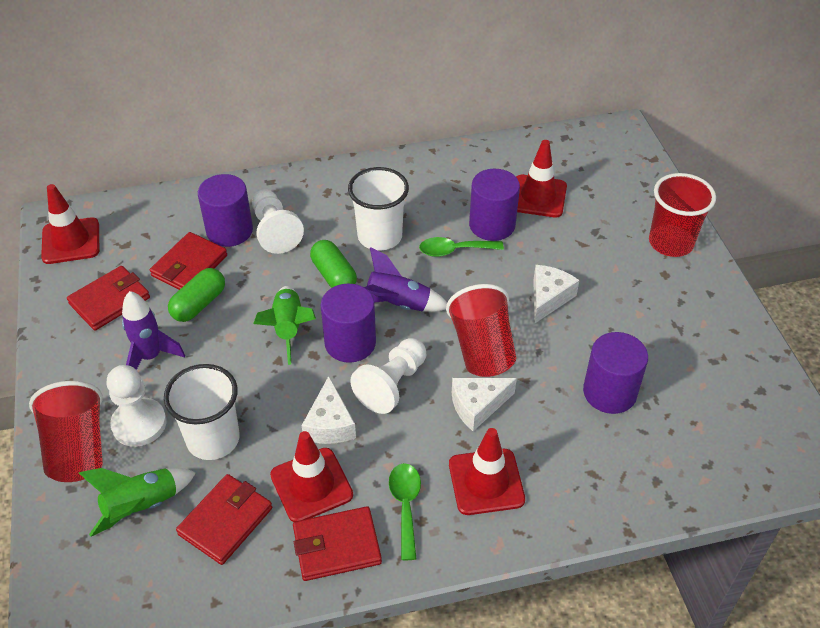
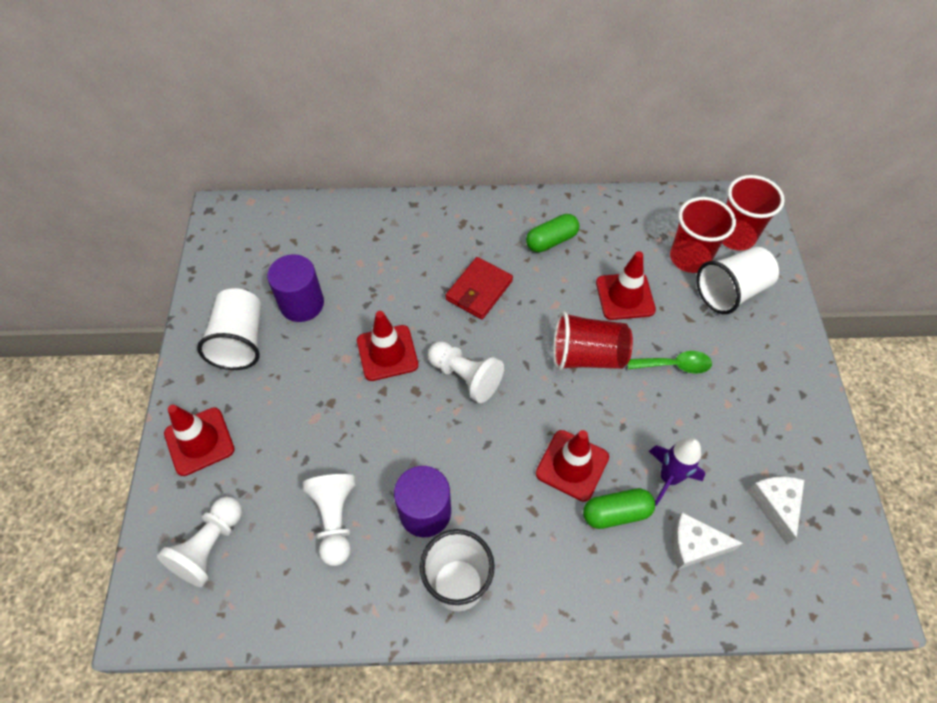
green rocket: [79,468,196,537] [253,286,316,365] = 2 -> none = 0
green spoon: [389,463,421,560] [419,237,504,257] = 2 -> [628,351,712,374] = 1
purple cylinder: [198,174,253,247] [321,283,376,363] [469,169,520,241] [583,332,648,414] = 4 -> [267,254,324,322] [394,466,451,537] = 2
purple rocket: [122,291,185,370] [364,247,447,312] = 2 -> [649,438,705,506] = 1
red wallet: [67,266,150,331] [150,232,227,290] [176,474,272,565] [293,506,382,581] = 4 -> [446,257,513,319] = 1
white cheese: [302,376,356,444] [452,378,517,431] [533,265,579,324] = 3 -> [671,512,743,569] [748,476,804,545] = 2
white cup: [164,364,240,460] [348,167,409,250] = 2 -> [197,288,261,370] [420,529,495,611] [696,247,779,314] = 3

